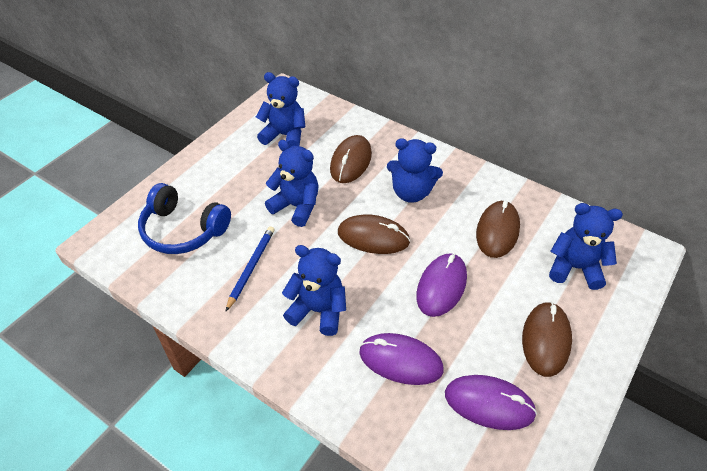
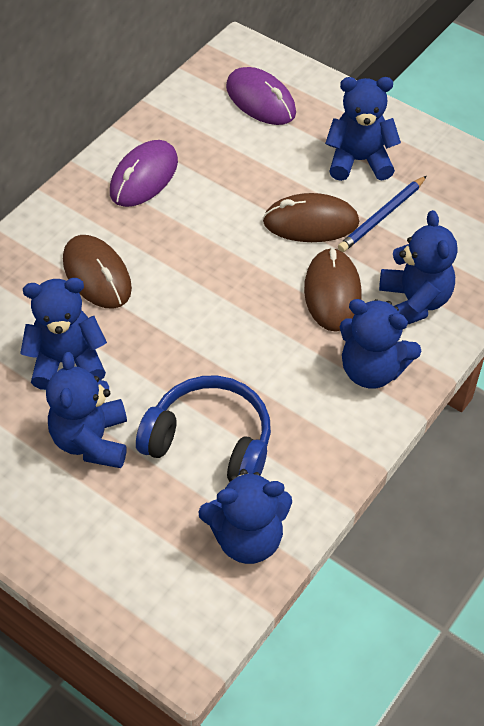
blue teddy bear: [256,72,305,146] [265,140,319,227] [282,245,346,336] [387,138,443,203] [549,203,623,290] = 5 -> [20,278,107,390] [46,352,127,468] [198,469,292,564] [325,77,401,181] [340,299,421,388] [379,210,457,325] = 6
brown mouse: [330,135,372,183] [338,214,410,254] [476,200,520,258] [522,302,572,377] = 4 -> [63,235,132,309] [263,193,359,242] [304,248,362,332] = 3
purple mouse: [359,333,443,385] [416,253,467,317] [445,375,537,430] = 3 -> [110,140,178,207] [226,67,296,125] = 2

